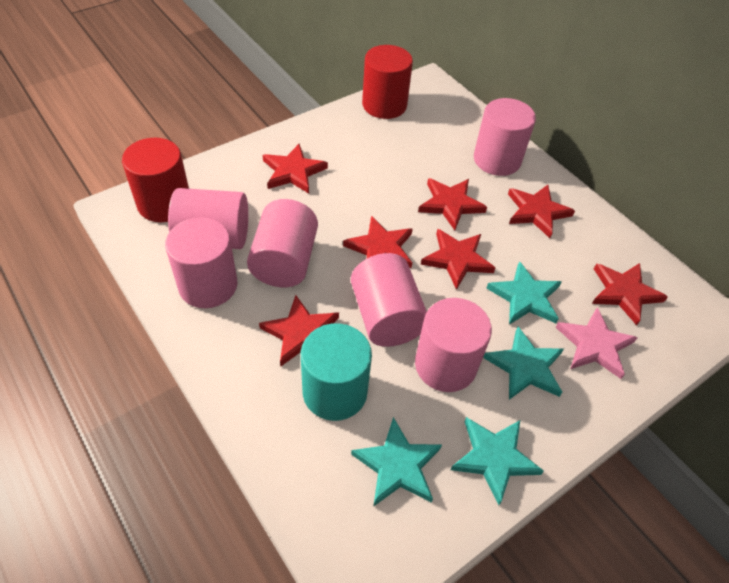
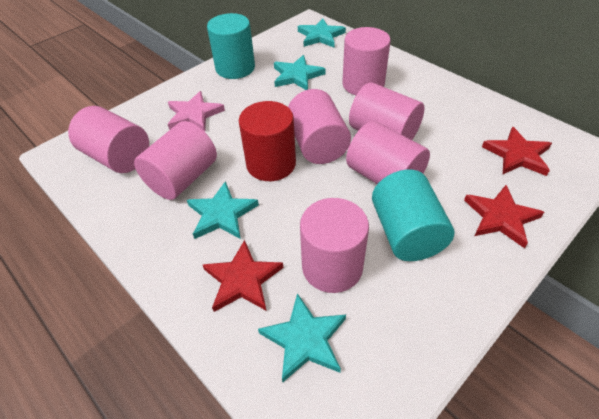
pink cylinder: [165,217,238,308] [168,188,248,249] [247,199,318,287] [351,253,427,347] [415,298,492,392] [474,98,536,176] = 6 -> [68,106,149,173] [134,121,217,200] [288,89,351,164] [300,198,369,293] [342,27,391,95] [346,121,430,184] [349,83,425,140] = 7
red cylinder: [122,138,189,222] [362,45,413,119] = 2 -> [239,101,296,181] = 1
red star: [259,295,339,367] [263,144,328,194] [343,216,412,268] [418,178,487,230] [421,229,495,290] [508,185,575,238] [592,263,668,325] = 7 -> [203,240,284,312] [464,185,544,248] [482,127,552,176] = 3
turquoise cylinder: [301,323,372,421] = 1 -> [207,13,255,79] [372,170,454,261] = 2

